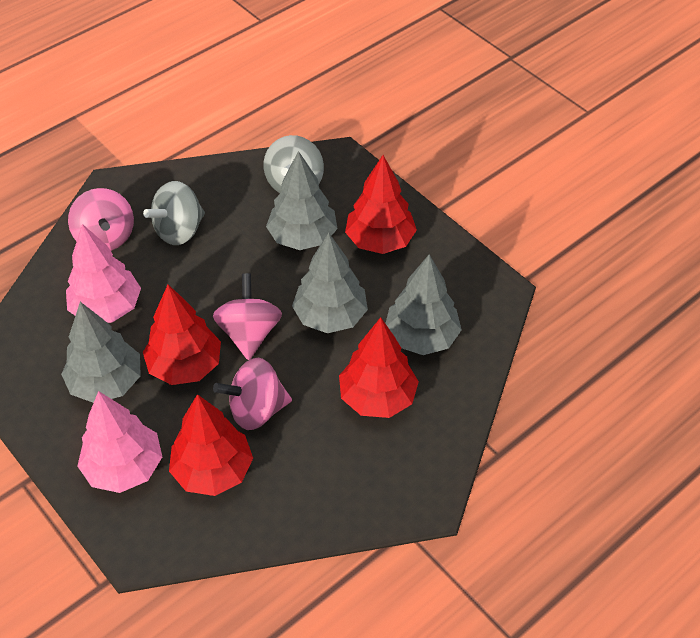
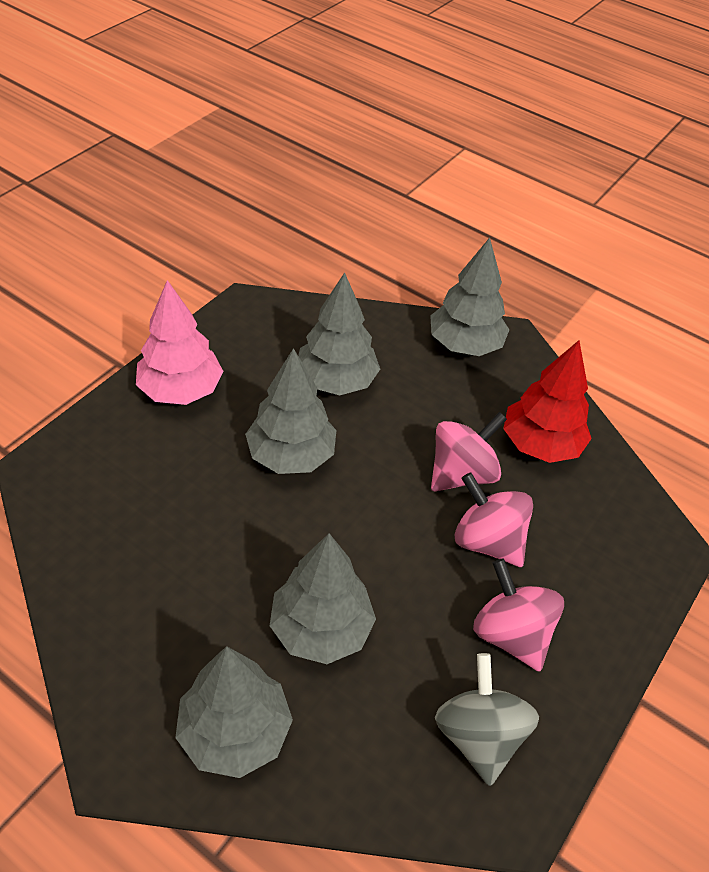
grey spinning top: [143,181,205,245] [264,135,324,193] = 2 -> [435,653,539,786] = 1
grey tree: [61,302,141,403] [266,151,338,250] [292,233,368,333] [385,254,462,355] = 4 -> [175,646,293,778] [245,348,336,474] [270,533,376,664] [298,272,380,395] [430,237,509,356] = 5
pink tree: [66,224,141,323] [77,391,162,493] = 2 -> [136,280,223,405] = 1
red tree: [143,285,221,385] [169,394,253,496] [339,317,419,418] [345,155,417,254] = 4 -> [503,340,592,463] = 1

